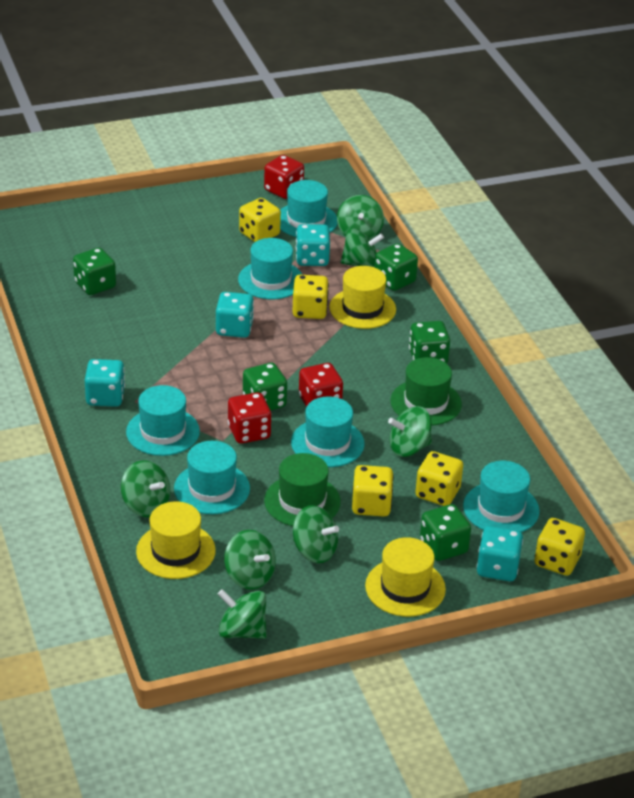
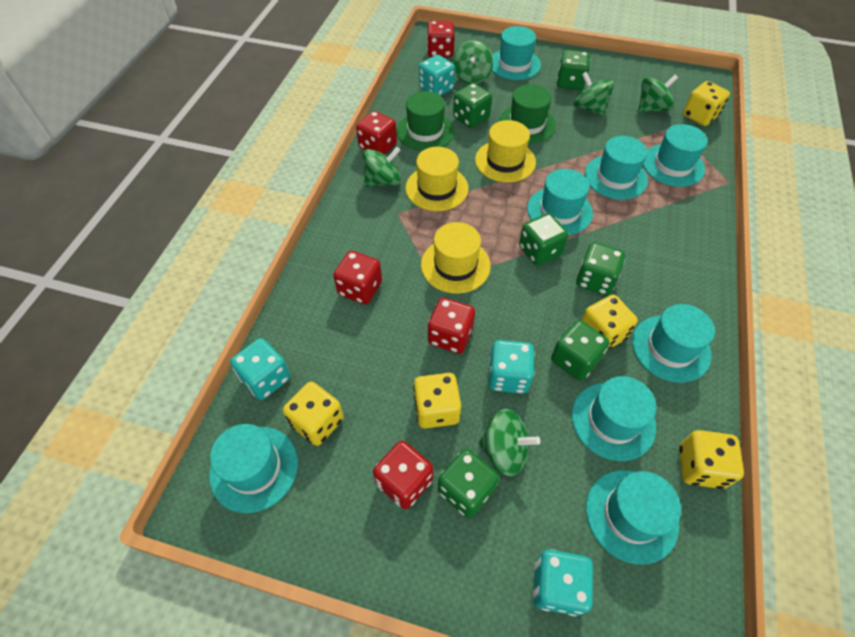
green dice: [73,248,116,295] [243,363,287,410] [374,243,418,291] [409,321,450,363] [420,504,471,561] = 5 -> [438,449,499,518] [453,83,492,128] [519,213,569,266] [551,320,609,381] [557,50,590,90] [576,242,625,296] = 6
green spinning top: [121,460,170,517] [218,589,267,639] [224,530,276,590] [293,505,339,563] [337,195,384,240] [341,228,384,267] [388,406,432,457] = 7 -> [363,147,401,187] [453,40,493,84] [478,409,540,476] [574,72,614,116] [638,75,678,113] = 5
red dice: [228,392,272,444] [264,155,304,199] [299,363,343,407] = 3 -> [333,251,382,304] [356,111,397,155] [373,441,433,509] [427,21,455,58] [428,298,475,354] = 5
turquoise hat: [126,385,200,456] [174,441,250,514] [238,238,302,299] [280,180,338,237] [291,396,364,467] [463,461,540,532] = 6 -> [209,424,298,513] [492,26,541,80] [527,169,593,235] [572,376,656,461] [585,136,648,200] [586,470,681,565] [632,304,715,383] [643,124,708,187] = 8

